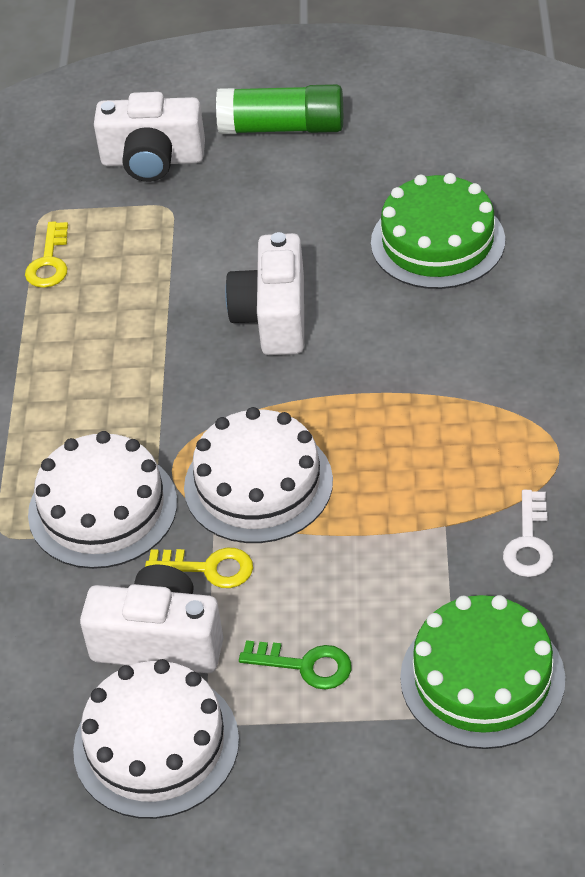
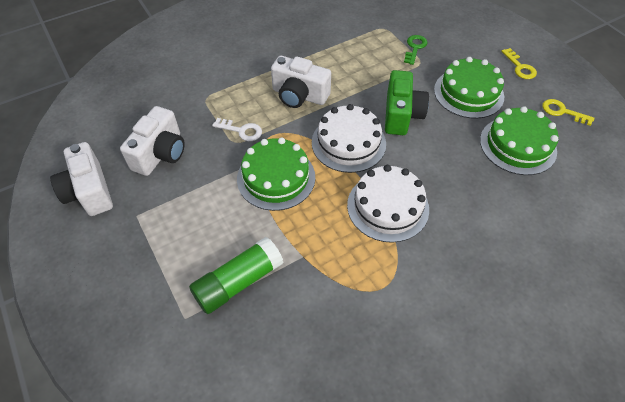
green cake: [371,173,505,289] [400,595,565,749] = 2 -> [237,137,315,211] [434,57,504,119] [480,106,559,175] = 3
green camera: none = 0 -> [385,70,429,135] = 1
white cake: [28,431,177,569] [73,659,239,819] [184,407,333,543] = 3 -> [312,104,386,173] [347,165,429,243] = 2

